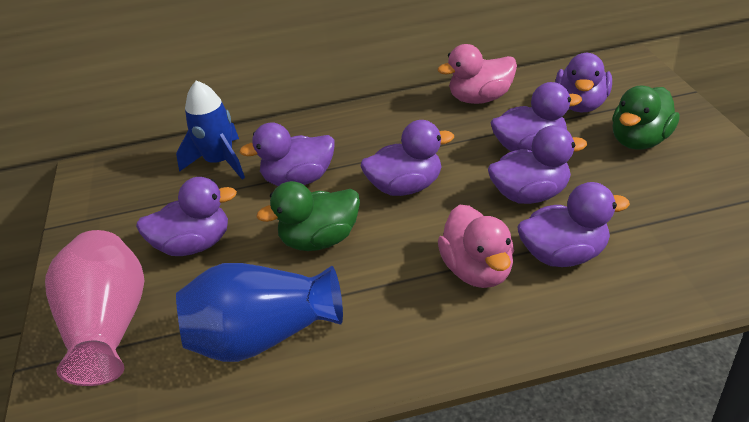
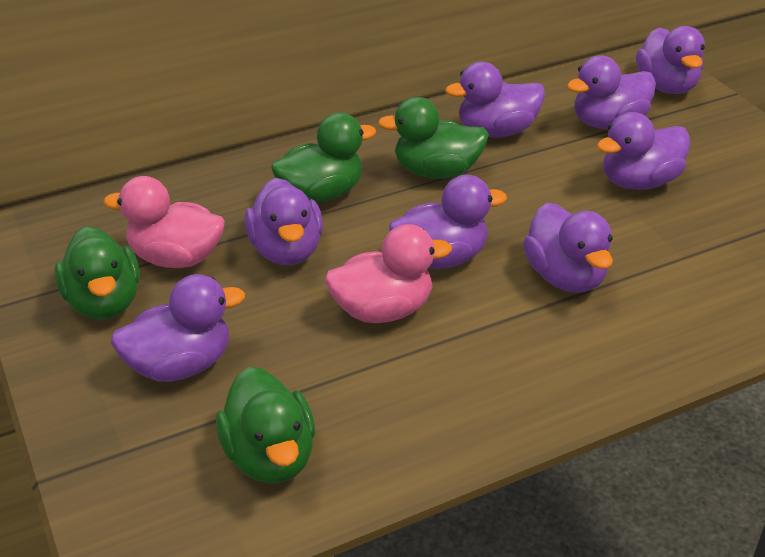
blue rocket: [176,80,245,180] = 1 -> none = 0
blue vase: [176,263,343,362] = 1 -> none = 0
green duck: [256,181,360,251] [612,86,680,150] = 2 -> [54,226,140,320] [216,367,315,484] [271,113,376,203] [378,97,489,179] = 4
pink vase: [45,230,144,386] = 1 -> none = 0
purple duck: [136,177,237,256] [240,122,334,186] [361,120,454,196] [488,125,587,204] [491,82,582,152] [517,182,630,267] [555,52,612,112] = 7 -> [111,274,245,382] [245,178,323,265] [389,175,507,269] [445,62,545,137] [523,203,613,293] [567,55,656,129] [597,112,690,190] [636,26,705,94] = 8

